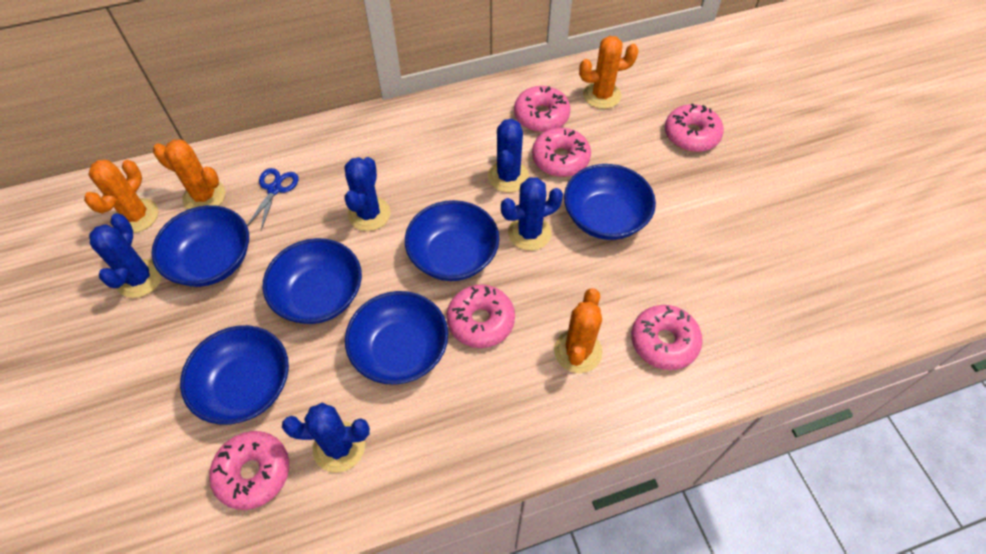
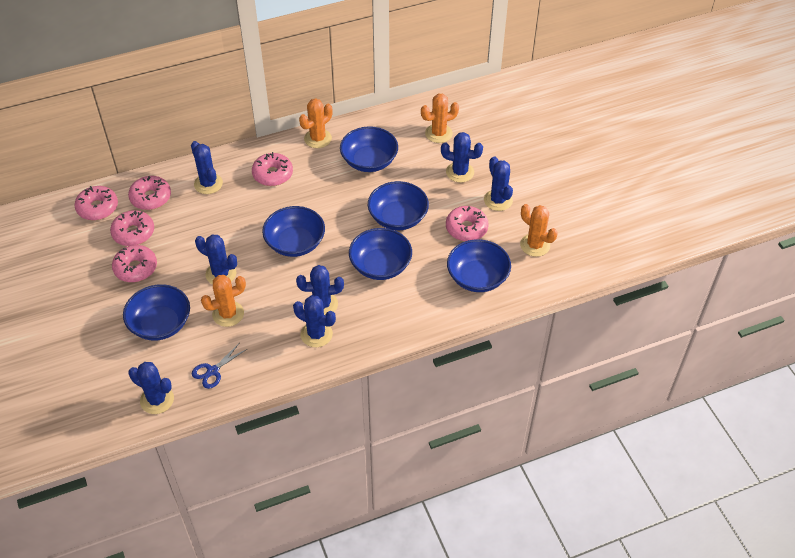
blue cactus: [89,214,162,298] [282,403,370,473] [344,157,390,231] [488,119,529,192] [501,177,563,251] = 5 -> [128,362,174,414] [191,141,223,194] [195,234,237,285] [293,295,336,347] [296,265,344,315] [441,132,483,182] [484,156,513,211] = 7

